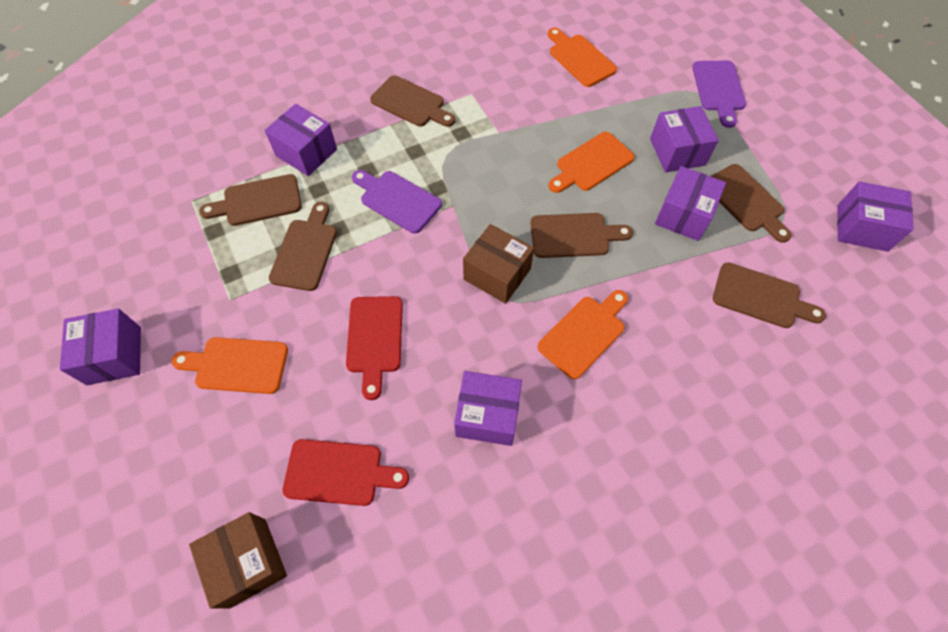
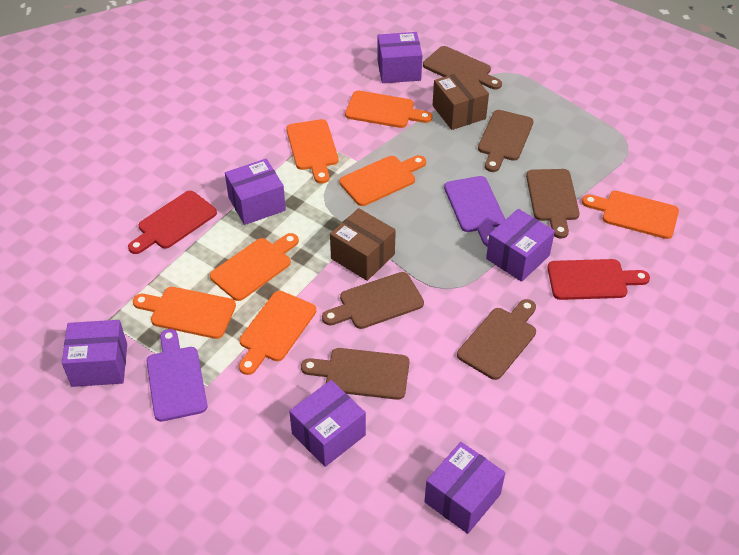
orange cutting board: [171,337,288,394] [537,290,628,379] [548,28,617,87] [548,132,635,193] = 4 -> [133,287,236,339] [210,233,299,301] [239,291,316,375] [286,119,338,184] [339,155,426,206] [345,91,432,128] [582,191,679,239] = 7

